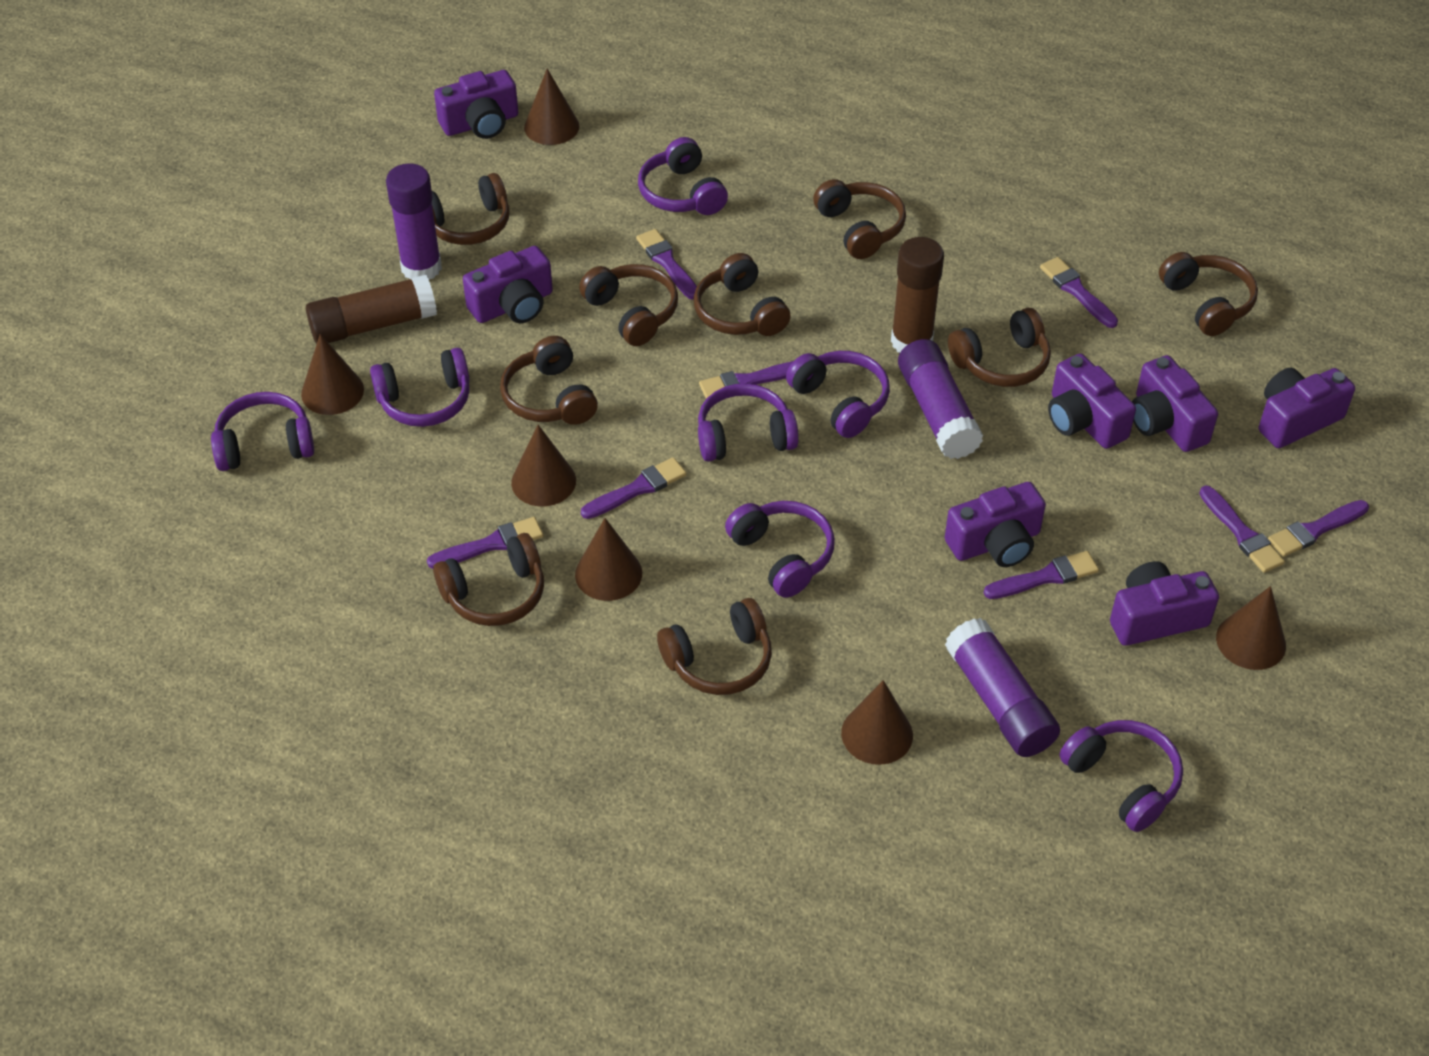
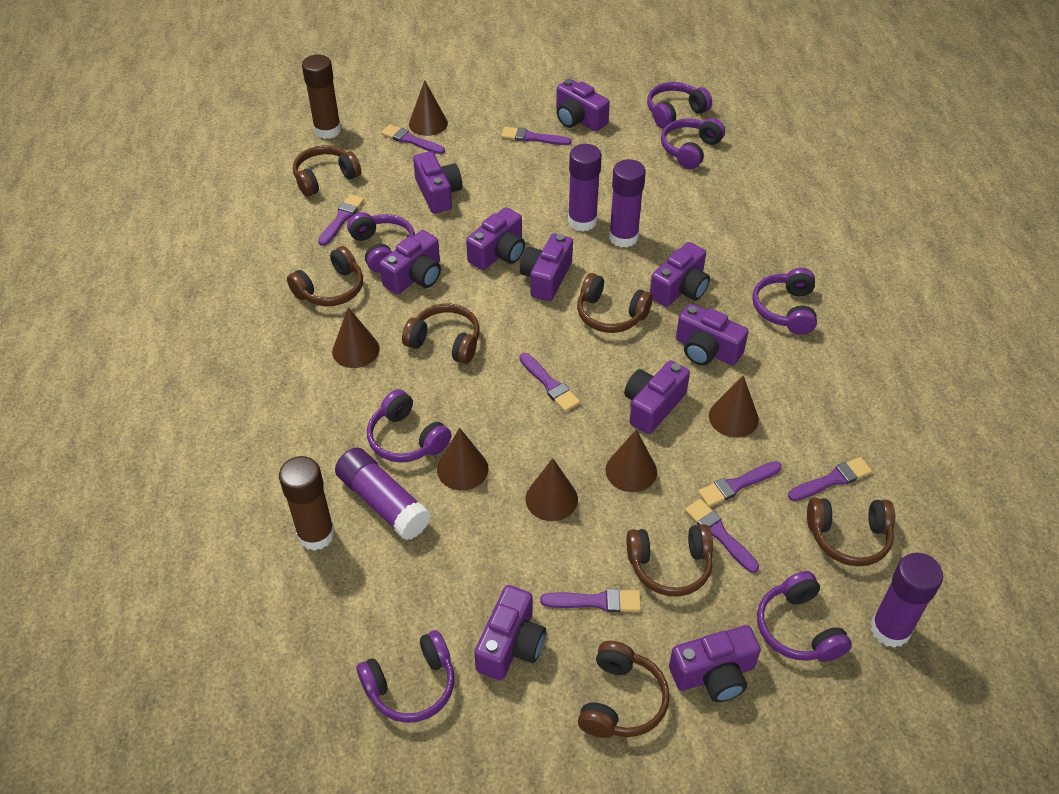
brown headphones: [432,173,510,245] [433,533,544,626] [500,336,598,425] [579,264,678,346] [657,598,772,695] [694,253,791,336] [813,179,906,259] [948,308,1051,387] [1159,252,1258,336] = 9 -> [287,246,363,306] [293,145,361,197] [402,303,480,364] [577,273,653,333] [578,641,670,738] [626,524,713,596] [807,498,895,566] = 7
purple camera: [434,70,518,139] [463,246,553,323] [945,482,1046,567] [1048,354,1136,449] [1110,561,1219,646] [1132,355,1218,452] [1259,368,1355,448] = 7 -> [379,230,441,294] [413,151,462,213] [466,207,525,270] [474,585,546,680] [520,234,573,301] [556,79,610,131] [624,360,690,434] [650,242,710,307] [669,625,761,702] [676,303,749,366] = 10
purple glue stick: [386,163,442,279] [898,339,983,459] [945,618,1060,757] = 3 -> [335,448,431,540] [568,144,602,232] [609,159,646,248] [871,553,943,648] = 4

